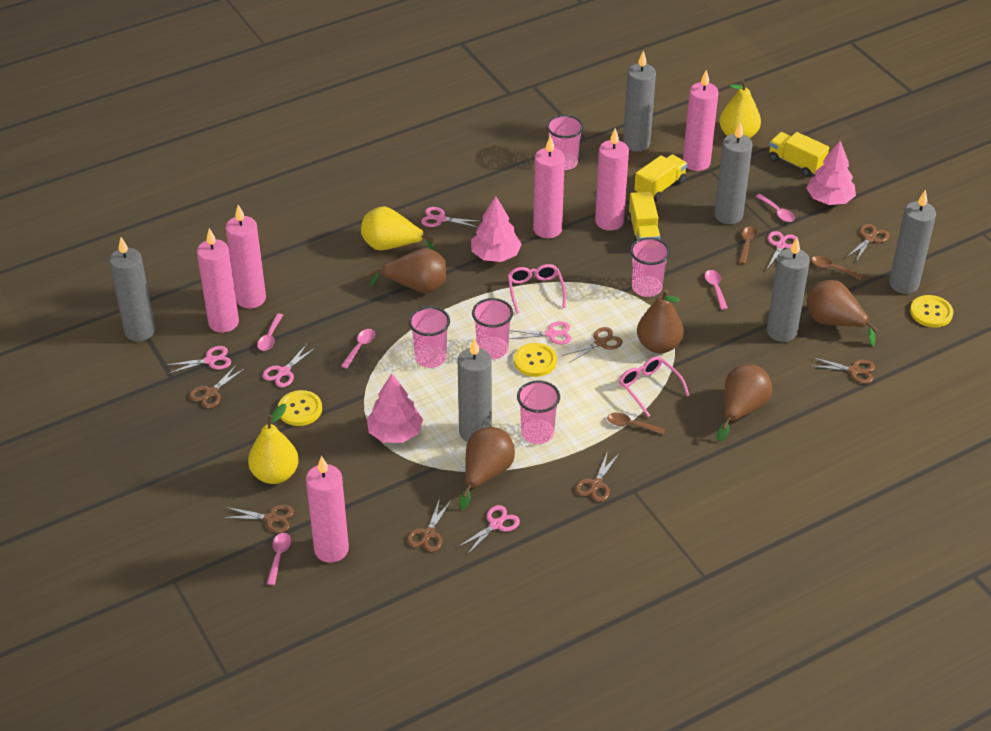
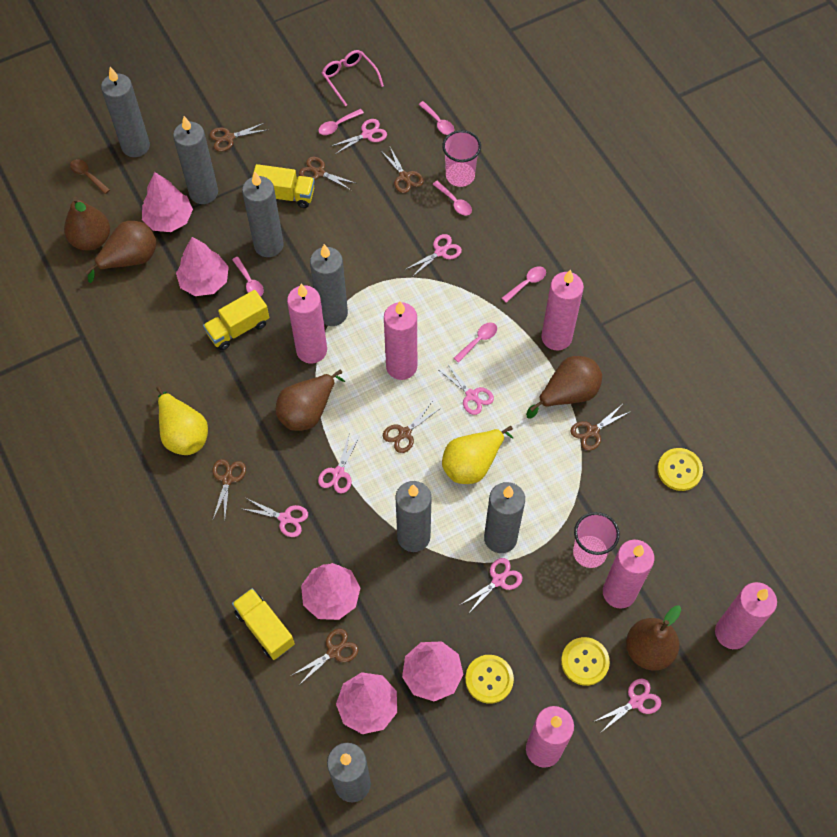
brown spoon: [607,412,665,435] [739,227,758,264] [811,256,863,280] = 3 -> [70,159,110,194] = 1
grey candle: [109,237,155,341] [458,338,492,442] [623,50,656,152] [714,122,753,224] [767,237,810,342] [889,190,936,294] = 6 -> [101,67,150,157] [173,116,218,204] [242,171,284,257] [310,244,348,326] [327,743,371,802] [395,481,431,552] [484,482,525,553] = 7
pink cup: [409,306,450,368] [472,298,513,359] [517,380,560,444] [547,115,583,170] [630,237,670,297] = 5 -> [442,130,481,187] [573,512,620,568] = 2
pink glasses: [508,264,566,314] [619,356,690,417] = 2 -> [322,50,384,106] = 1
pink scissors: [168,346,231,374] [262,344,315,387] [421,207,481,228] [458,505,520,553] [509,321,571,345] [767,231,797,269] = 6 -> [243,498,308,537] [318,435,360,494] [330,119,387,154] [405,234,462,277] [439,363,494,415] [460,558,523,614] [593,678,661,732] = 7
pink spoon: [257,313,283,351] [267,533,291,585] [341,329,375,369] [705,270,728,310] [756,194,795,222] = 5 -> [232,257,264,297] [318,109,364,135] [419,101,454,135] [432,181,472,216] [454,322,497,363] [502,266,546,303] = 6
pink tree: [367,373,423,443] [471,196,522,262] [806,141,856,205] = 3 -> [142,172,193,232] [176,237,229,296] [301,563,360,620] [336,672,397,734] [402,641,464,701] = 5
yellow pear: [248,404,299,484] [361,206,435,251] [720,80,761,138] = 3 -> [156,386,208,455] [442,426,513,484] = 2

